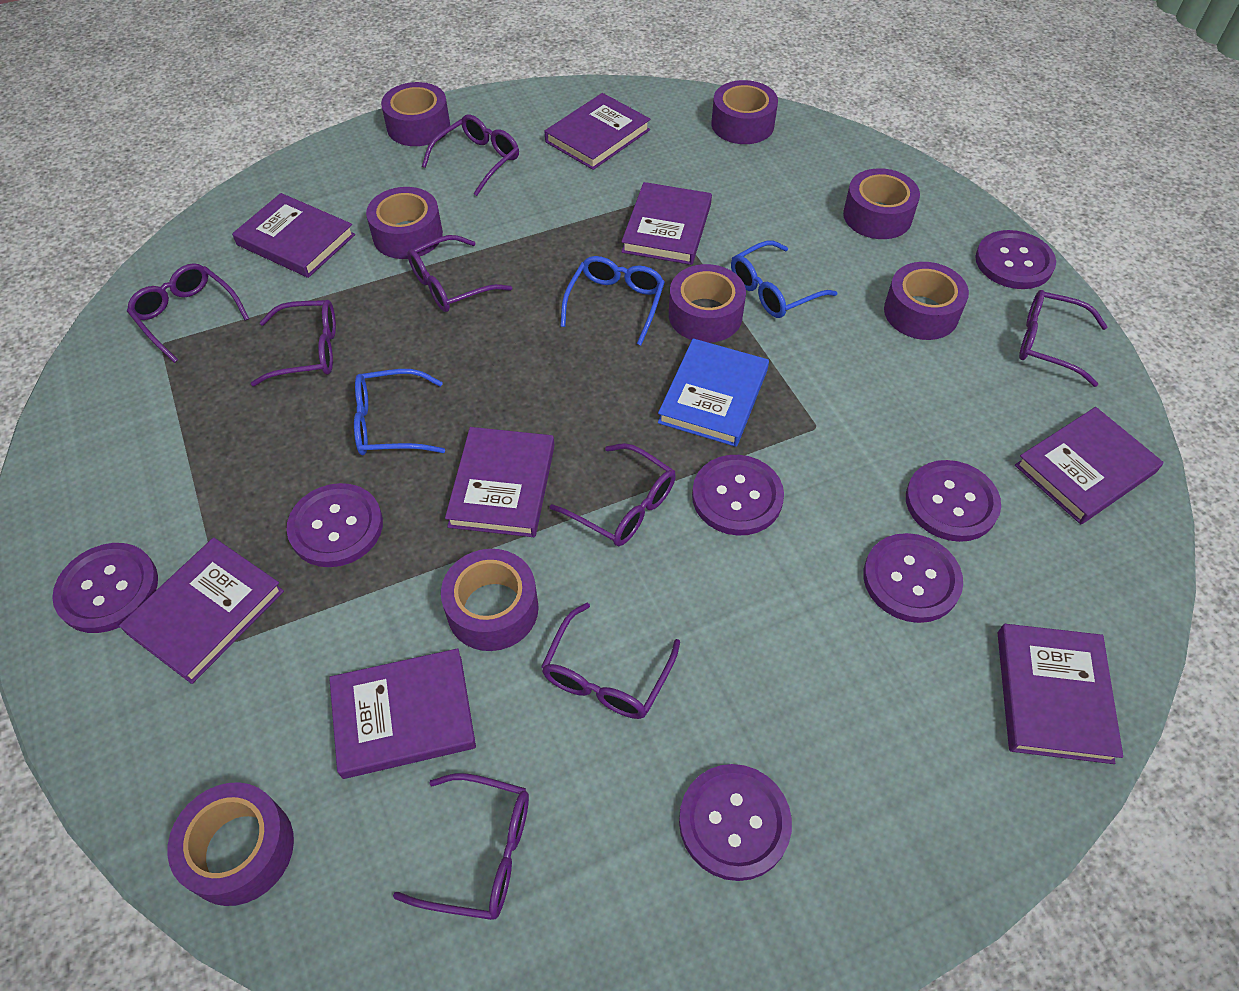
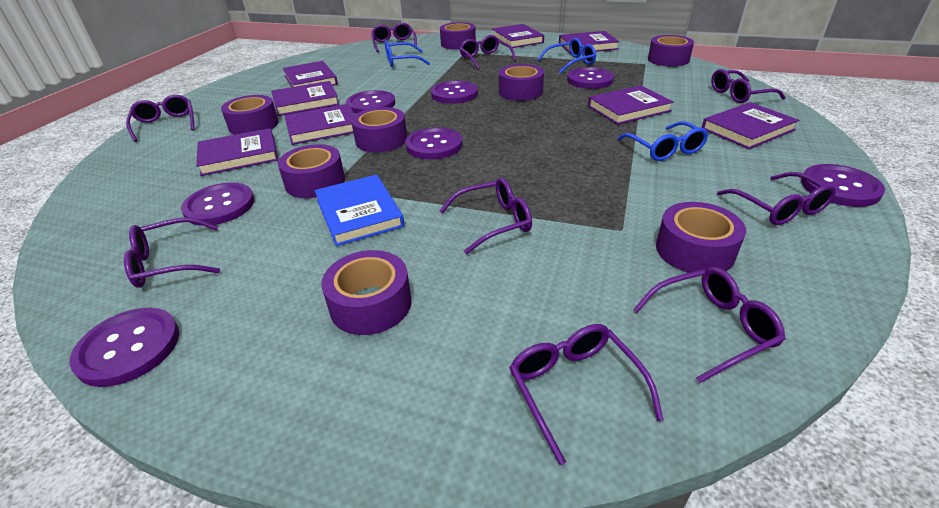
purple glasses: [127,263,249,363] [251,300,336,386] [393,773,529,920] [407,235,512,312] [422,114,519,196] [541,603,680,719] [549,443,676,546] [1019,290,1108,387] = 8 -> [124,217,220,288] [126,95,195,142] [371,23,417,52] [439,178,532,254] [459,35,516,70] [509,324,664,465] [633,267,786,383] [711,69,786,103] [717,172,836,225] = 9

